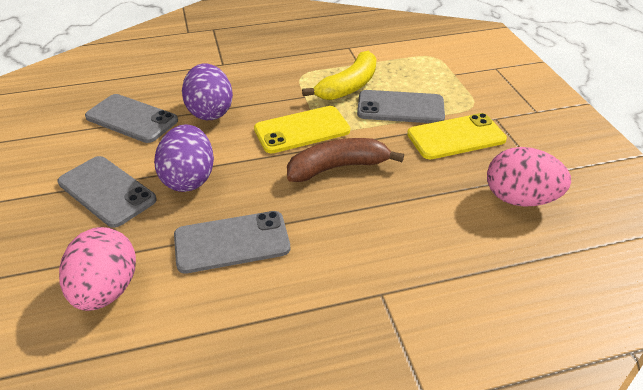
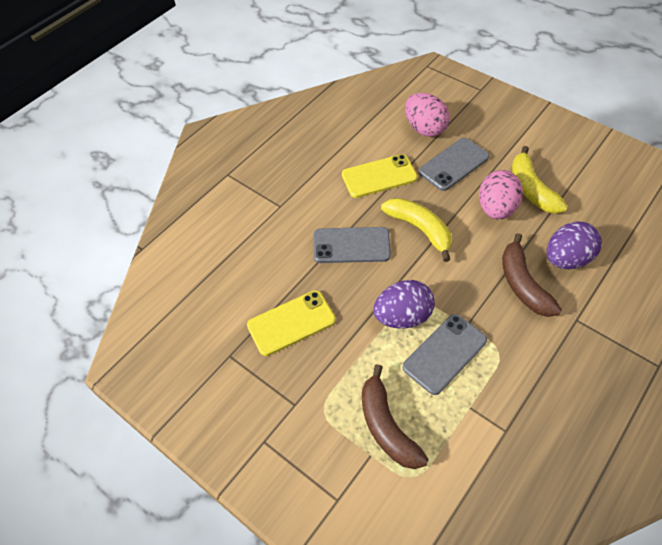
brown banana: [287,138,404,182] = 1 -> [362,364,429,469] [502,233,562,317] = 2
grey phone: [57,156,157,228] [85,94,178,143] [174,211,290,274] [357,90,445,123] = 4 -> [313,227,391,263] [402,314,487,395] [419,138,489,191] = 3
yellow banana: [302,51,377,100] = 1 -> [381,198,452,262] [512,146,568,214] = 2

